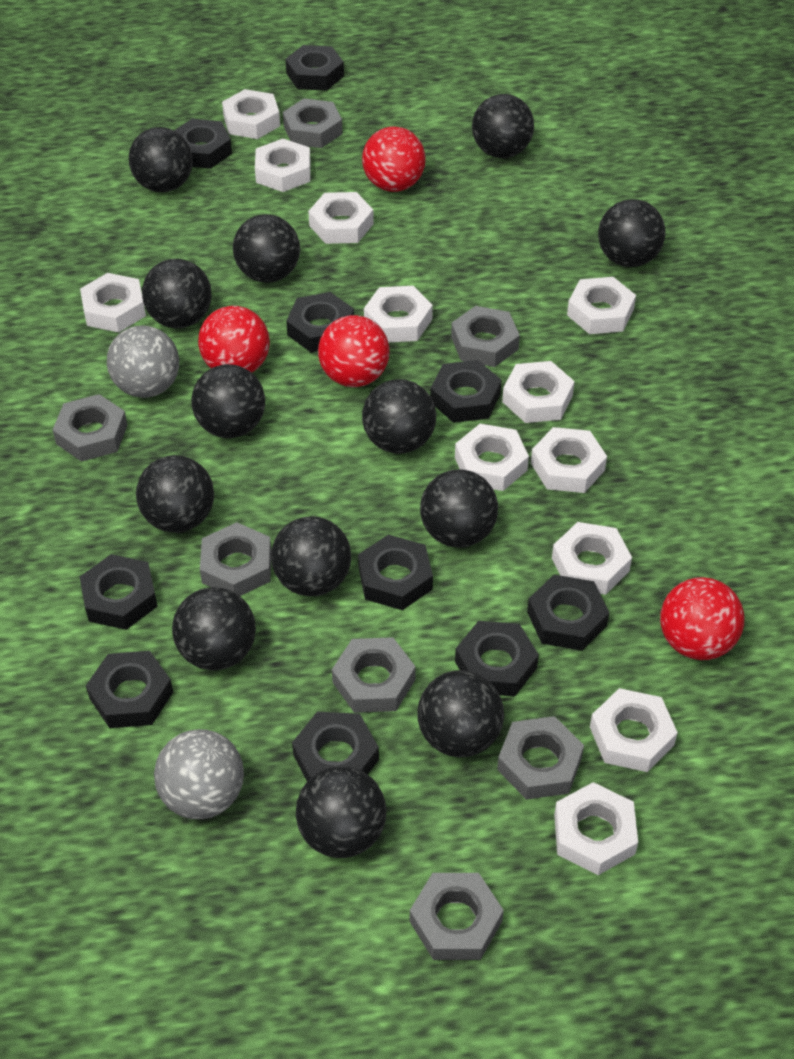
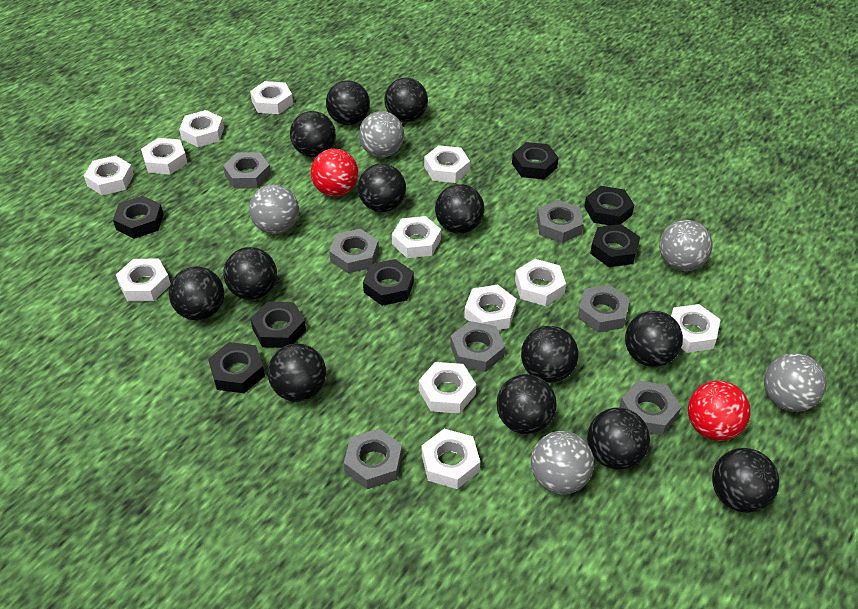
black nut: [80,554,158,630] [86,651,173,728] [174,119,232,169] [285,45,344,91] [286,292,354,352] [292,712,379,782] [358,535,433,610] [430,360,501,423] [455,621,539,696] [527,575,609,651] = 10 -> [113,196,164,239] [208,342,265,393] [251,302,306,348] [363,259,414,306] [512,142,559,179] [584,186,634,226] [590,224,640,267] = 7
grey ball: [107,325,179,398] [154,729,244,819] = 2 -> [249,184,299,234] [359,111,404,157] [531,431,594,495] [659,220,713,271] [764,353,827,412] = 5
red ball: [198,306,270,373] [318,315,389,387] [362,126,426,192] [660,577,744,660] = 4 -> [311,149,358,197] [688,381,750,441] = 2

